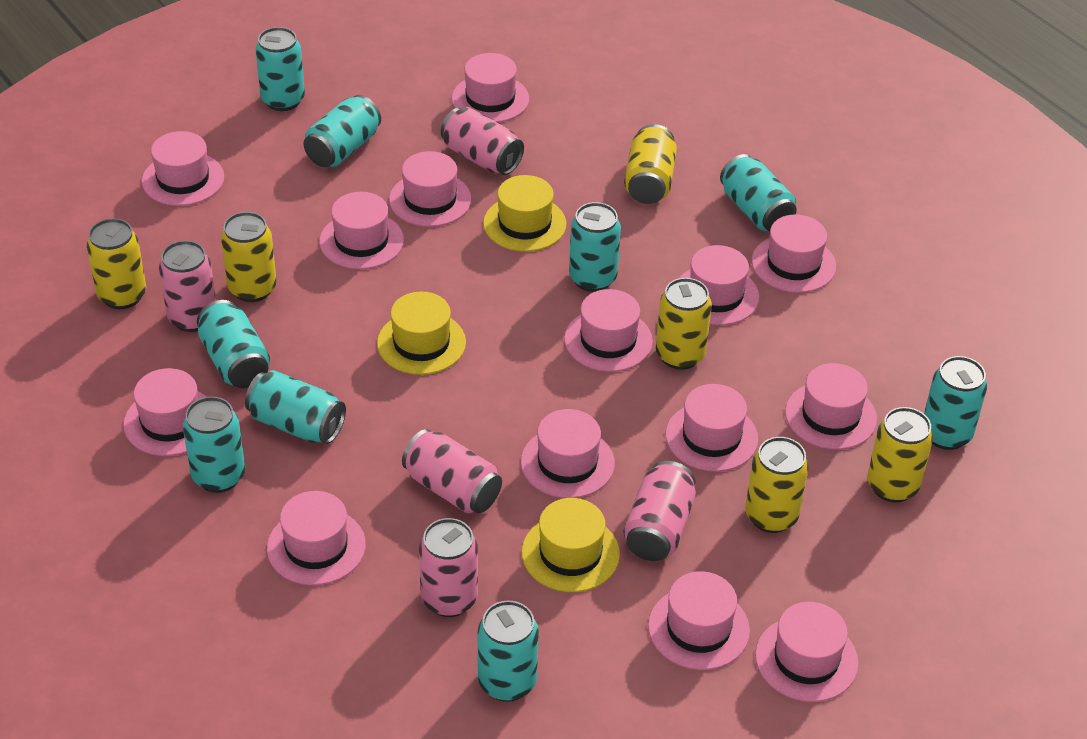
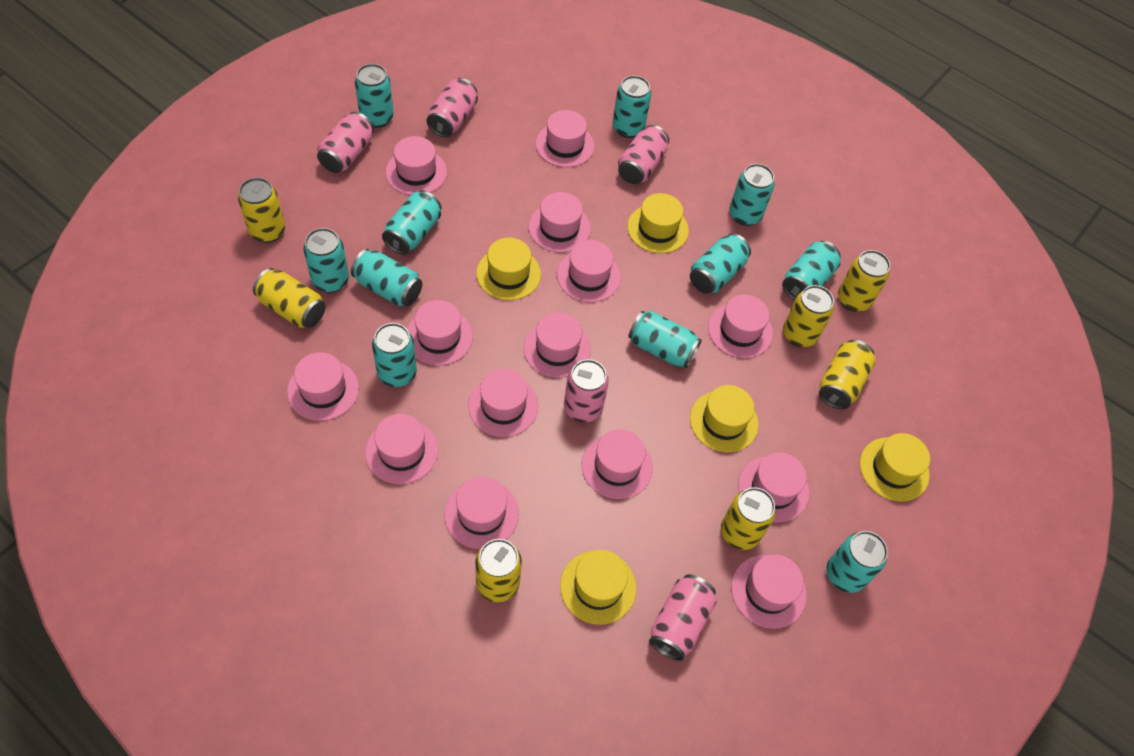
turquoise can: [183,396,245,493] [197,300,270,388] [245,370,346,444] [255,27,305,111] [304,95,381,167] [478,601,539,702] [569,202,621,292] [720,154,797,232] [924,356,987,450] = 9 -> [303,228,349,293] [351,249,422,306] [355,64,394,128] [372,323,417,387] [382,190,441,255] [613,75,651,138] [628,310,702,368] [690,233,751,294] [729,164,775,226] [782,241,841,300] [826,531,888,593] = 11
yellow can: [87,218,146,309] [221,212,277,302] [624,124,677,204] [656,278,712,370] [745,437,809,533] [868,407,933,502] = 6 -> [238,178,285,243] [253,268,326,328] [475,539,522,602] [721,487,775,550] [783,285,834,347] [819,340,876,409] [838,250,890,312] = 7
yellow hat: [377,292,466,375] [483,175,567,252] [522,498,620,592] = 3 -> [476,238,541,300] [560,550,636,625] [627,193,689,253] [690,385,759,452] [860,433,930,502] = 5

